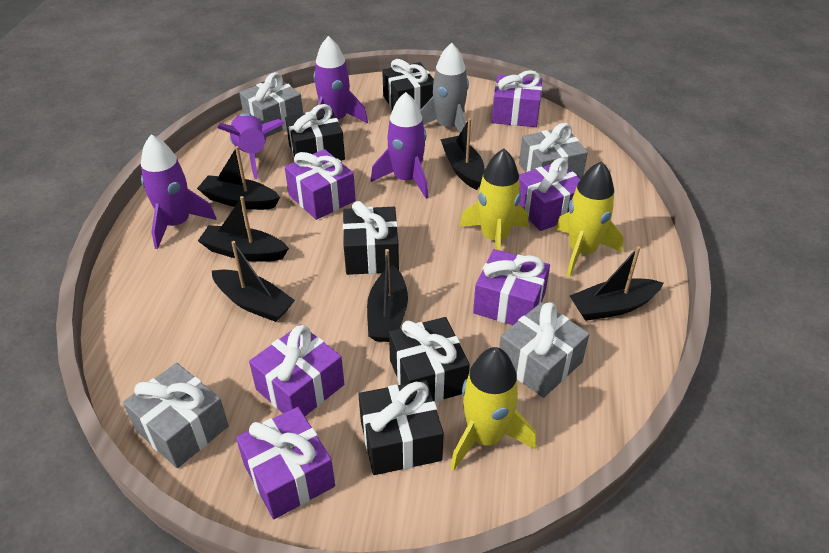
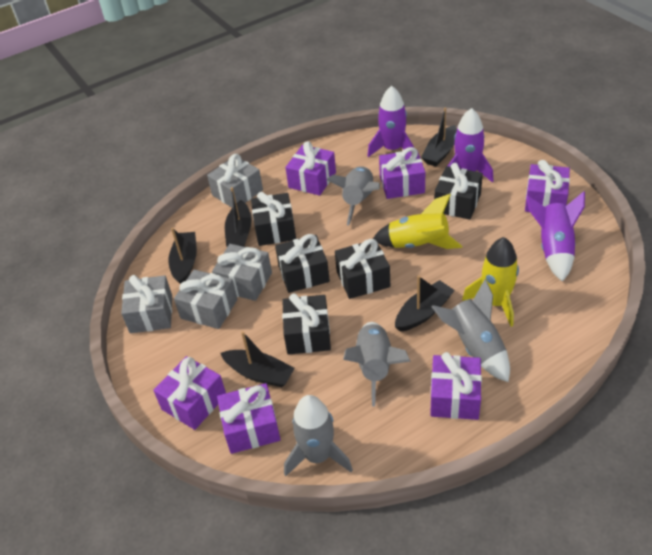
black boat: [197,146,280,210] [198,196,289,262] [212,241,295,322] [367,249,408,342] [440,118,485,190] [570,246,664,321] = 6 -> [168,228,197,284] [220,331,295,387] [225,187,252,247] [395,275,455,332] [421,108,457,167] = 5
grey rocket: [420,43,469,133] = 1 -> [284,395,353,476] [327,166,380,226] [343,322,411,407] [432,279,510,382] = 4
purple rocket: [141,135,216,249] [218,113,285,179] [314,36,368,123] [371,92,429,199] = 4 -> [368,86,414,157] [448,108,494,183] [526,191,585,282] = 3
yellow rocket: [450,347,536,471] [460,148,528,250] [556,161,624,277] = 3 -> [373,194,462,249] [462,237,519,327] = 2

